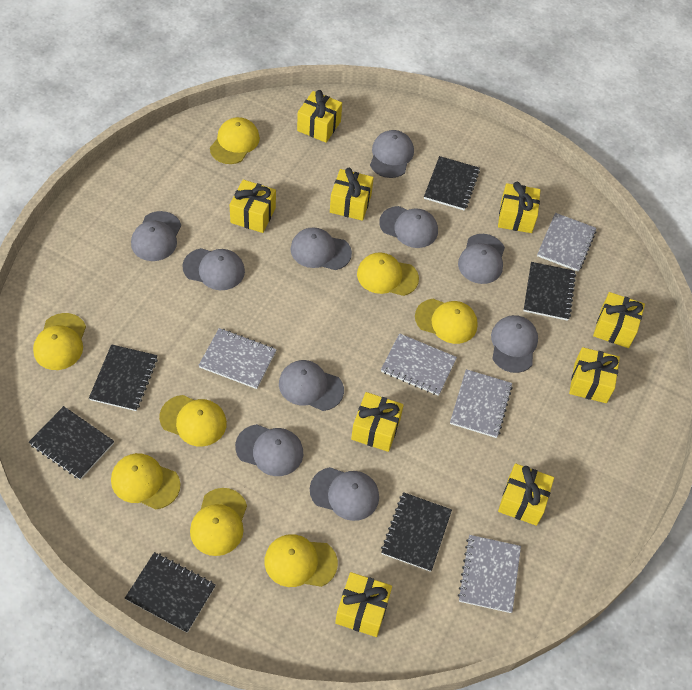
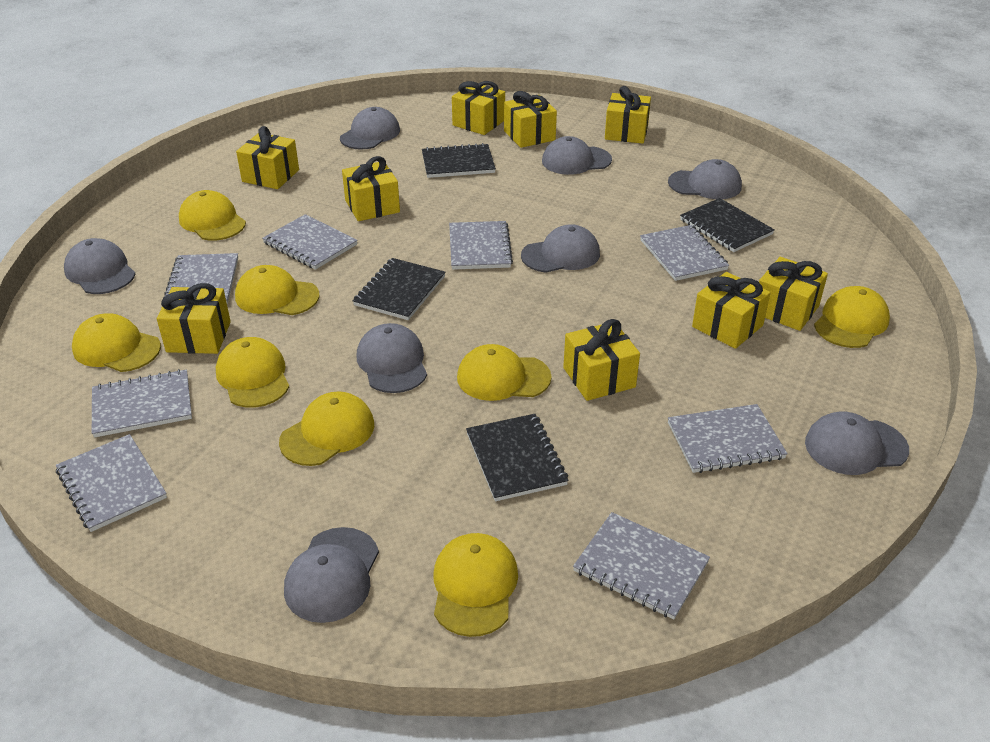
black notebook: [29,406,114,480] [89,344,158,411] [125,552,216,633] [381,492,452,572] [424,156,480,211] [523,262,576,321] = 6 -> [353,258,445,320] [422,143,496,178] [466,414,569,501] [680,198,775,252] = 4
grey cap: [131,211,181,261] [182,248,245,290] [235,424,303,476] [279,360,344,411] [291,227,352,270] [310,467,379,521] [370,130,414,178] [379,206,438,248] [458,234,505,284] [491,315,538,373] = 10 -> [64,238,135,294] [284,527,379,623] [340,107,400,150] [356,323,427,393] [521,224,600,273] [542,136,612,175] [668,159,742,199] [805,411,909,475] = 8
grey notebook: [198,328,277,389] [381,333,457,396] [450,369,513,438] [458,535,521,613] [537,213,596,272] = 5 -> [56,434,167,532] [92,369,192,438] [163,253,238,304] [262,214,358,270] [449,221,513,270] [573,512,710,620] [640,225,729,281] [668,404,788,473] = 8

